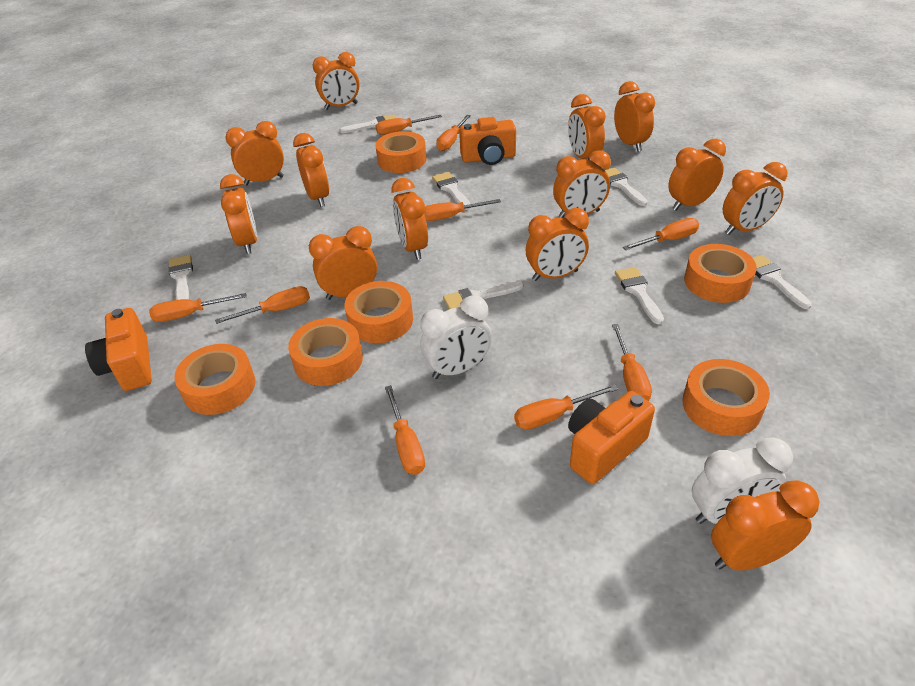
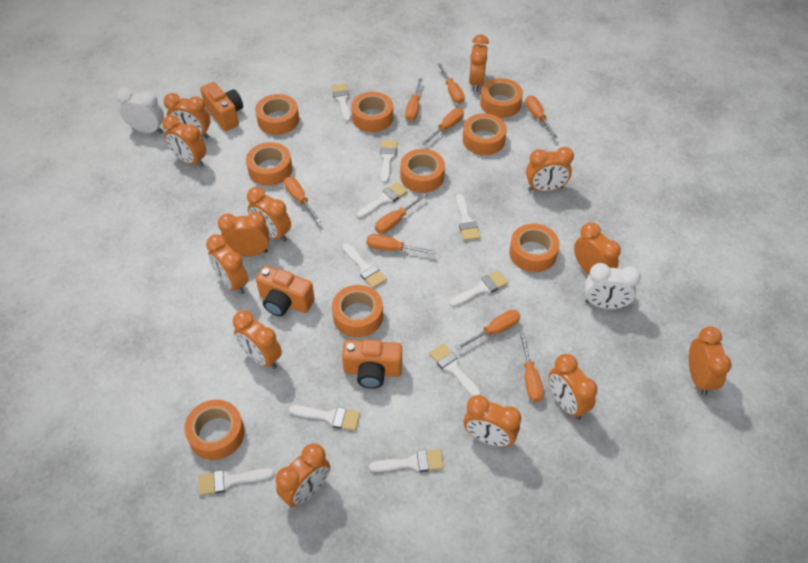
orange tape: [174,344,255,415] [288,318,363,386] [344,281,413,343] [375,131,427,173] [682,359,770,436] [684,244,757,303] = 6 -> [184,400,245,460] [246,142,292,186] [255,94,299,135] [332,285,383,337] [351,92,393,132] [400,149,445,193] [463,113,507,155] [480,78,523,118] [509,224,560,272] = 9
white brush: [168,255,193,300] [340,114,397,133] [432,172,470,210] [443,281,524,309] [604,168,648,206] [615,267,664,324] [753,255,812,309] = 7 -> [198,468,274,496] [289,405,360,431] [331,84,351,122] [342,243,387,288] [357,182,408,218] [369,449,444,472] [380,140,398,183] [429,343,481,396] [450,271,508,307] [456,194,480,241] = 10

